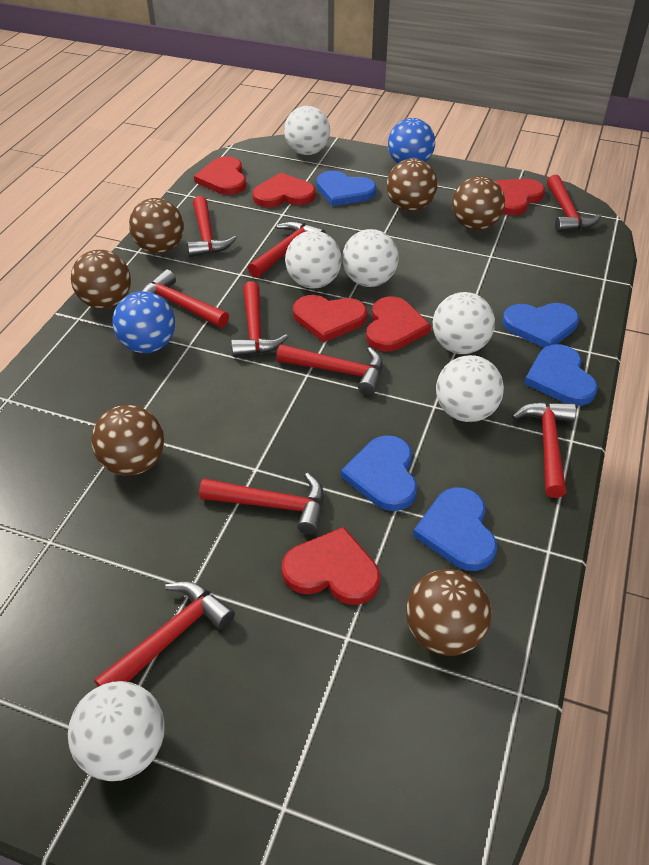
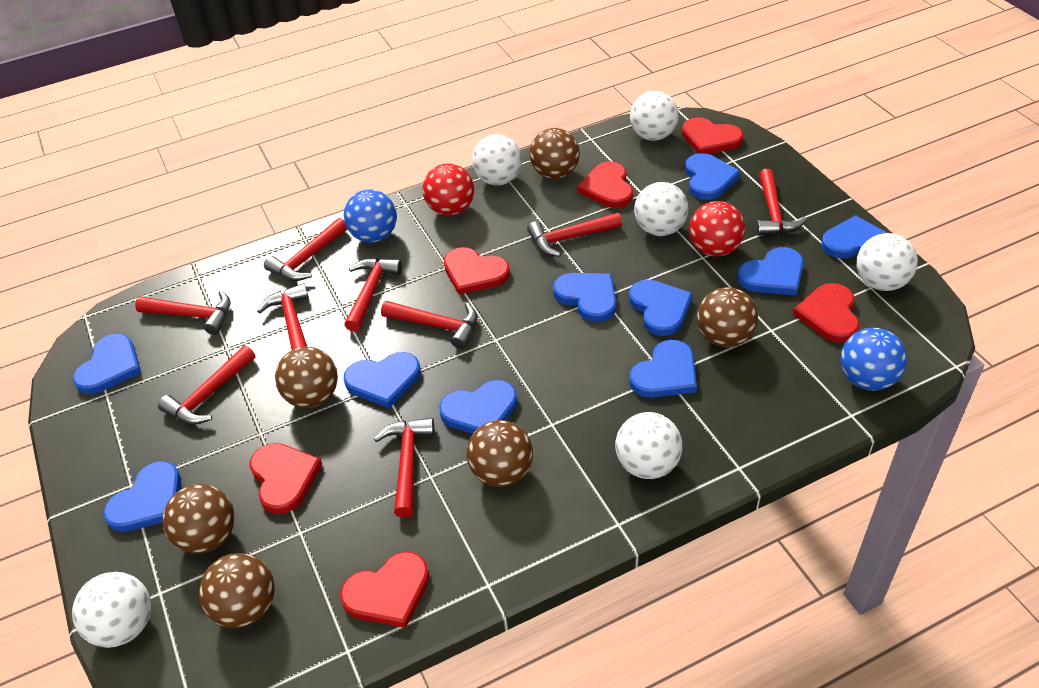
blue heart: [316,170,376,206] [341,435,417,511] [413,487,497,571] [502,303,579,348] [524,344,598,406] = 5 -> [73,334,141,394] [103,461,181,532] [344,352,421,408] [439,380,517,434] [553,273,616,322] [629,280,693,336] [629,340,697,398] [685,153,741,200] [738,247,804,296] [821,215,887,259] = 10
red ball: none = 0 -> [423,163,474,216] [689,201,745,256] = 2

